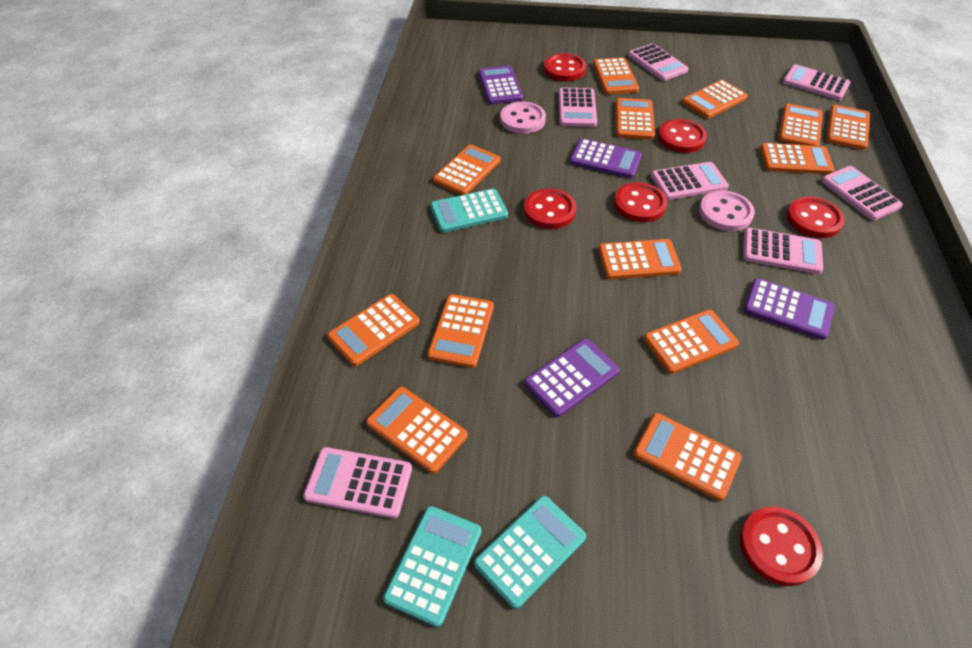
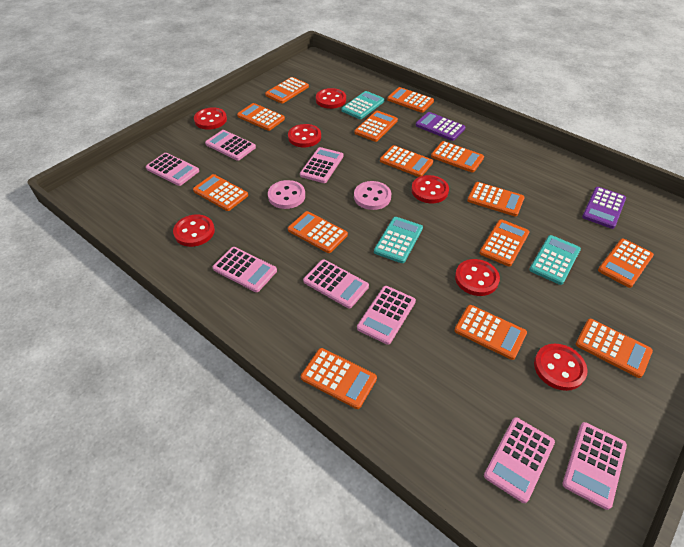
orange calculator: [327,294,420,366] [366,387,468,474] [427,294,494,368] [433,144,501,195] [593,58,639,94] [598,239,682,279] [616,98,655,140] [633,413,742,501] [643,310,739,374] [682,80,748,119] [760,143,835,174] [779,104,823,146] [826,105,870,150] = 13 -> [193,174,248,211] [237,103,285,131] [265,77,309,103] [288,211,348,253] [301,348,377,409] [355,111,398,142] [380,145,433,177] [387,87,434,113] [431,141,484,172] [454,305,527,360] [467,182,525,216] [480,219,530,267] [576,319,653,378] [598,239,654,288] = 14
pink calculator: [303,447,412,518] [559,87,597,127] [628,43,689,81] [651,162,729,200] [743,228,823,274] [783,64,850,100] [821,166,903,220] = 7 -> [146,153,199,186] [205,130,256,161] [213,247,277,292] [300,147,343,183] [303,259,369,309] [357,286,416,345] [484,417,555,503] [563,422,627,510] = 8
purple calculator: [478,66,523,104] [524,339,620,417] [570,138,642,178] [744,278,835,340] = 4 -> [416,112,465,141] [582,187,626,229] = 2
red button: [524,188,576,229] [544,53,586,81] [614,182,667,222] [658,119,707,153] [740,506,823,586] [787,197,845,238] = 6 -> [173,214,215,247] [194,107,227,130] [288,124,321,147] [316,88,346,109] [411,175,449,203] [455,259,500,296] [534,344,587,391] = 7

